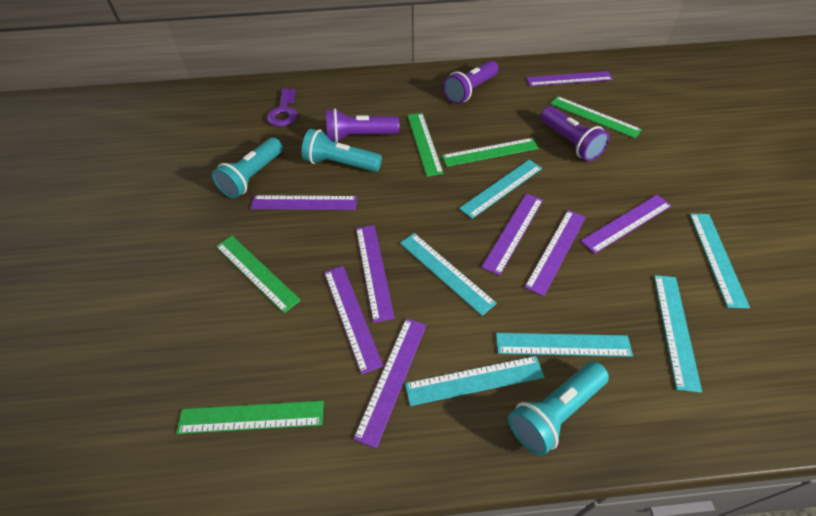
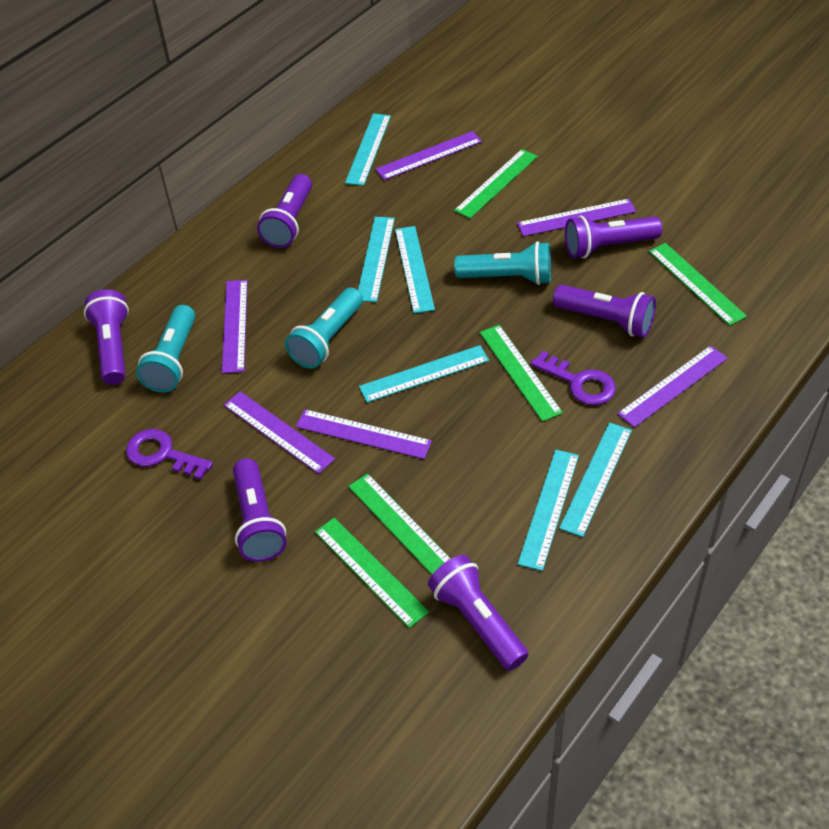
purple flashlight: [326,108,399,143] [443,60,499,104] [541,106,610,161] = 3 -> [84,289,129,385] [233,459,287,562] [257,174,312,248] [428,555,529,671] [553,285,656,337] [565,215,662,258] = 6
purple key: [267,88,297,126] = 1 -> [126,429,213,480] [531,351,616,405] = 2
purple ruler: [250,195,357,210] [324,266,383,375] [353,318,426,448] [356,225,395,323] [481,194,543,276] [524,210,586,296] [526,71,613,86] [581,195,672,254] = 8 -> [222,280,248,374] [224,391,335,474] [296,409,432,459] [375,131,482,180] [517,199,636,237] [617,345,728,428] = 6

